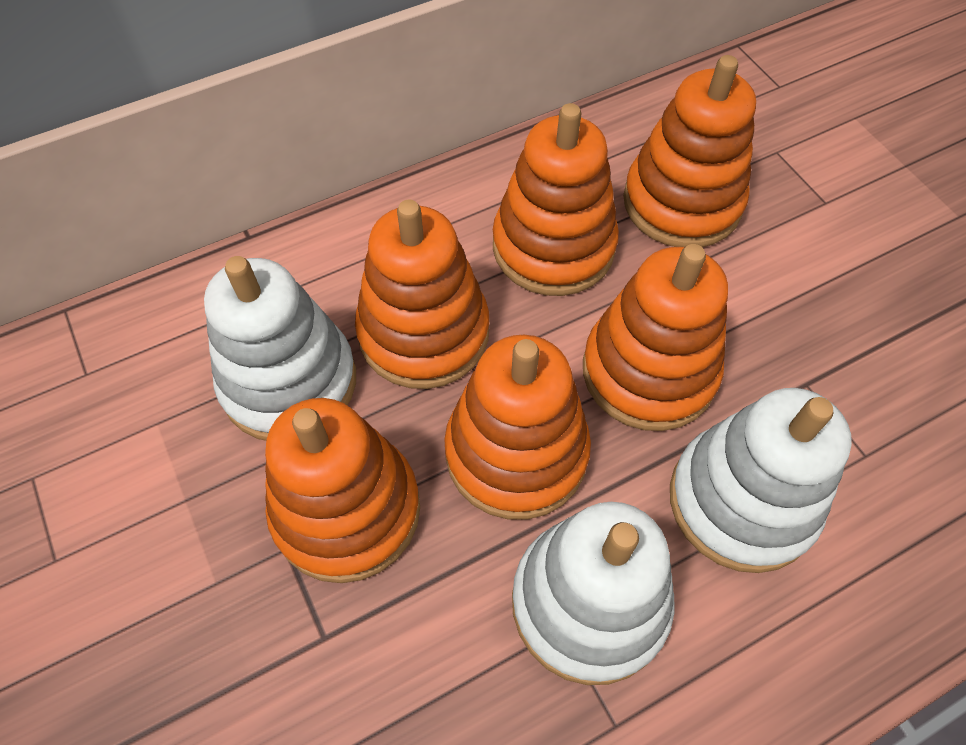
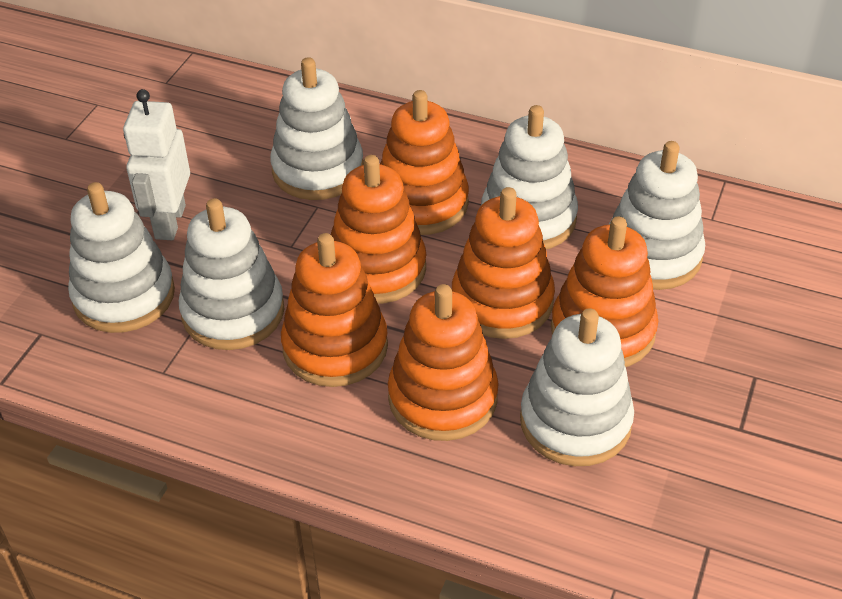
white robot: none = 0 -> [123,89,190,240] = 1
white stacking toy: [204,256,356,441] [512,502,675,685] [670,388,852,573] = 3 -> [68,182,175,333] [179,198,284,350] [270,57,363,200] [481,105,578,249] [520,308,634,466] [609,141,705,290] = 6

